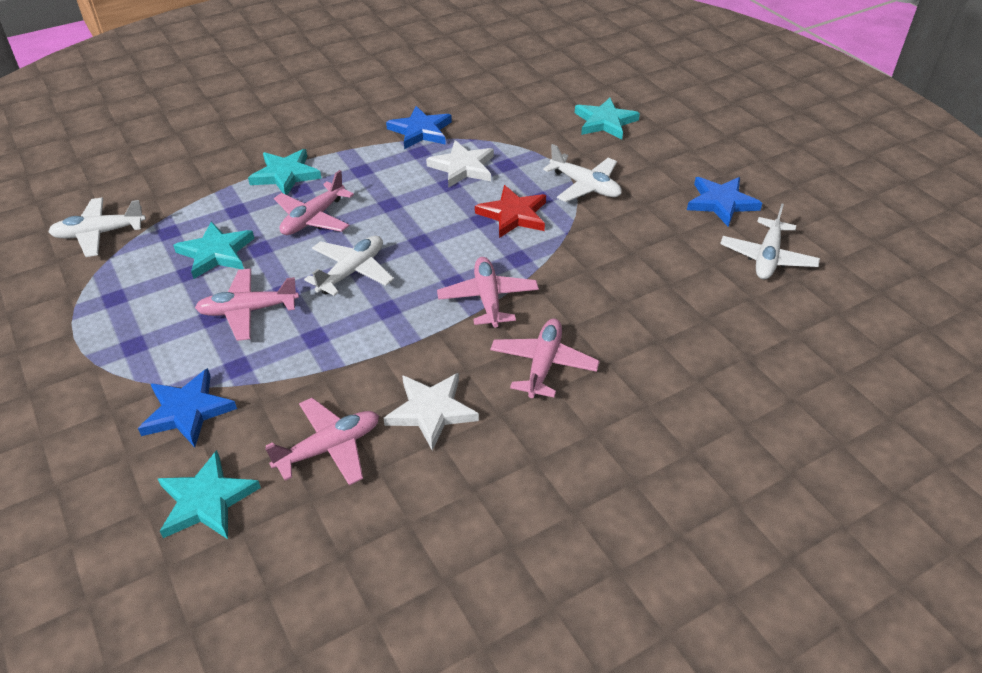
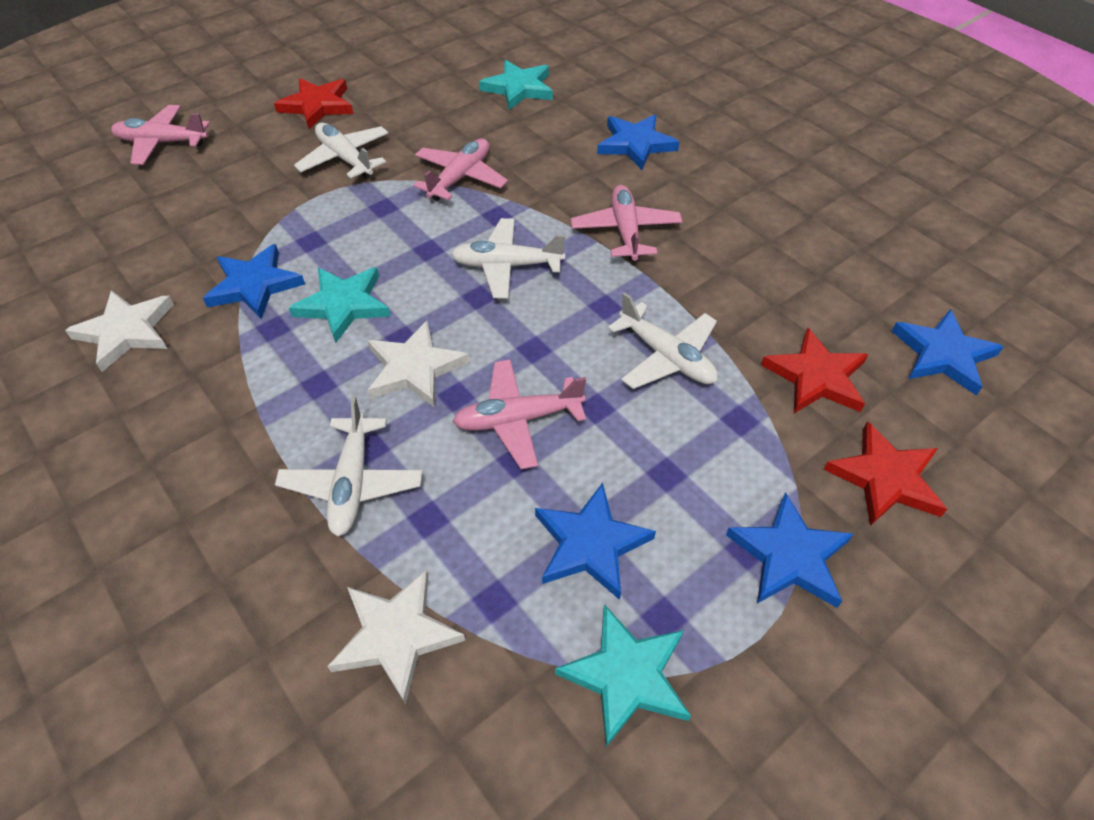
blue star: [138,368,237,447] [386,106,452,149] [687,177,762,227] = 3 -> [203,244,305,319] [535,483,656,600] [597,115,679,170] [726,492,853,608] [892,309,1003,396] = 5
pink plane: [195,269,299,341] [265,398,379,485] [274,170,354,235] [437,257,539,328] [490,319,600,398] = 5 -> [111,105,210,165] [413,138,508,201] [453,360,586,469] [571,185,683,262] = 4
red star: [475,185,546,238] = 1 -> [274,78,353,129] [761,328,868,413] [823,421,947,526] = 3
turquoise star: [158,450,261,539] [173,221,254,279] [248,149,322,195] [575,98,640,139] = 4 -> [289,267,391,343] [479,60,553,110] [555,604,691,747] = 3
white star: [384,373,479,450] [426,140,494,188] = 2 -> [65,290,174,372] [328,569,465,704] [367,320,469,408] = 3

